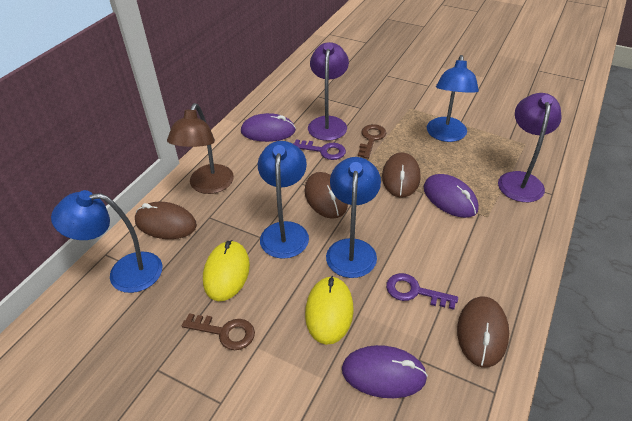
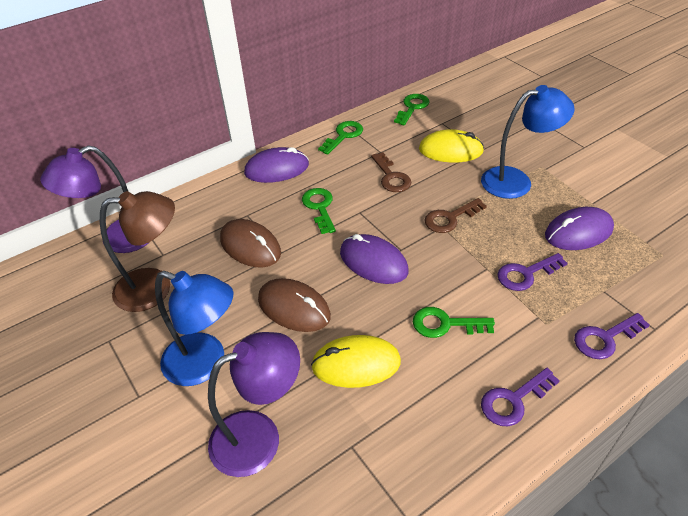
blue lamp: [51,190,162,293] [258,141,309,259] [326,157,381,278] [427,55,479,142] = 4 -> [155,271,233,386] [481,85,575,199] = 2
brown mouse: [135,202,197,239] [304,172,348,219] [382,152,421,198] [457,297,509,368] = 4 -> [220,219,281,267] [258,278,331,332] = 2
green key: none = 0 -> [302,188,336,234] [318,121,363,155] [394,94,429,125] [413,307,495,338] = 4
purple key: [293,139,346,160] [386,273,458,310] = 2 -> [481,368,559,426] [497,253,568,291] [574,313,650,359] = 3

